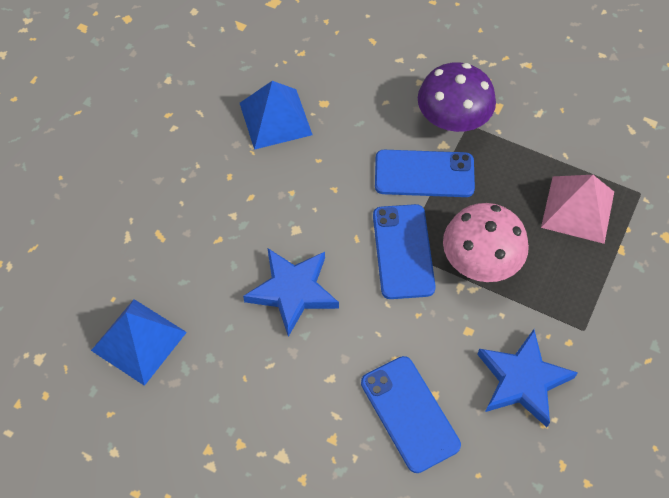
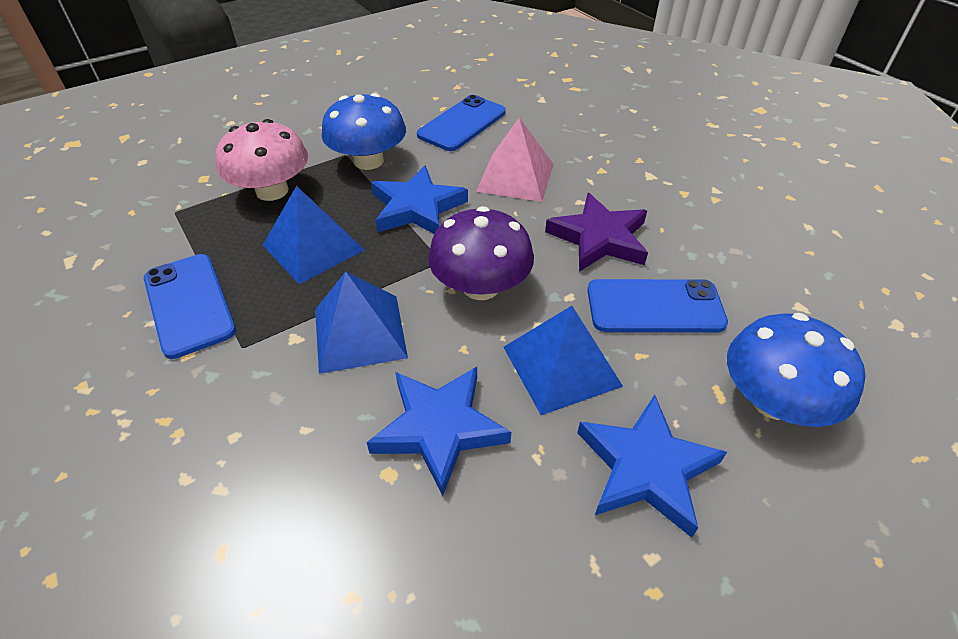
blue mushroom: none = 0 -> [322,93,406,170] [727,313,866,427] = 2
blue pyramid: [91,299,187,386] [240,81,313,150] = 2 -> [263,186,365,284] [315,272,408,374] [503,306,623,415] = 3
blue star: [243,248,339,337] [477,329,578,427] = 2 -> [367,367,511,496] [371,165,468,234] [577,394,727,538] = 3
purple star: none = 0 -> [545,193,648,272] = 1

